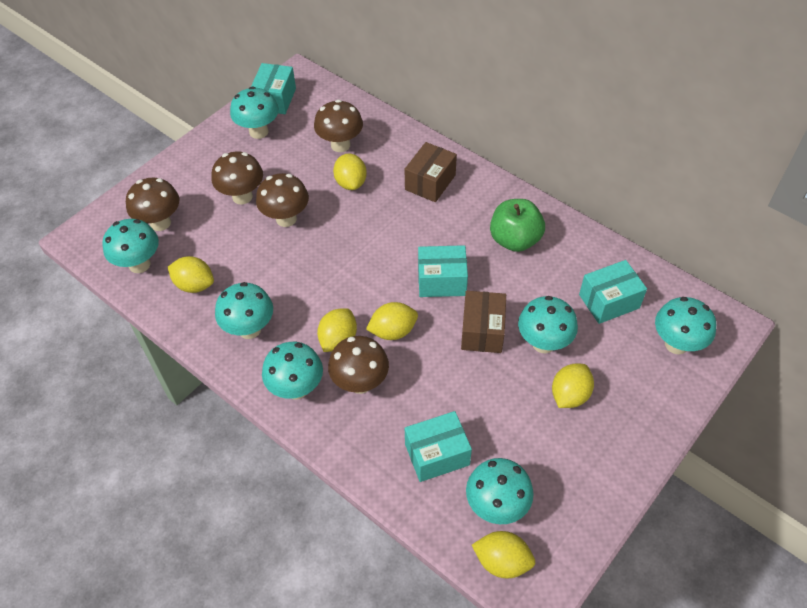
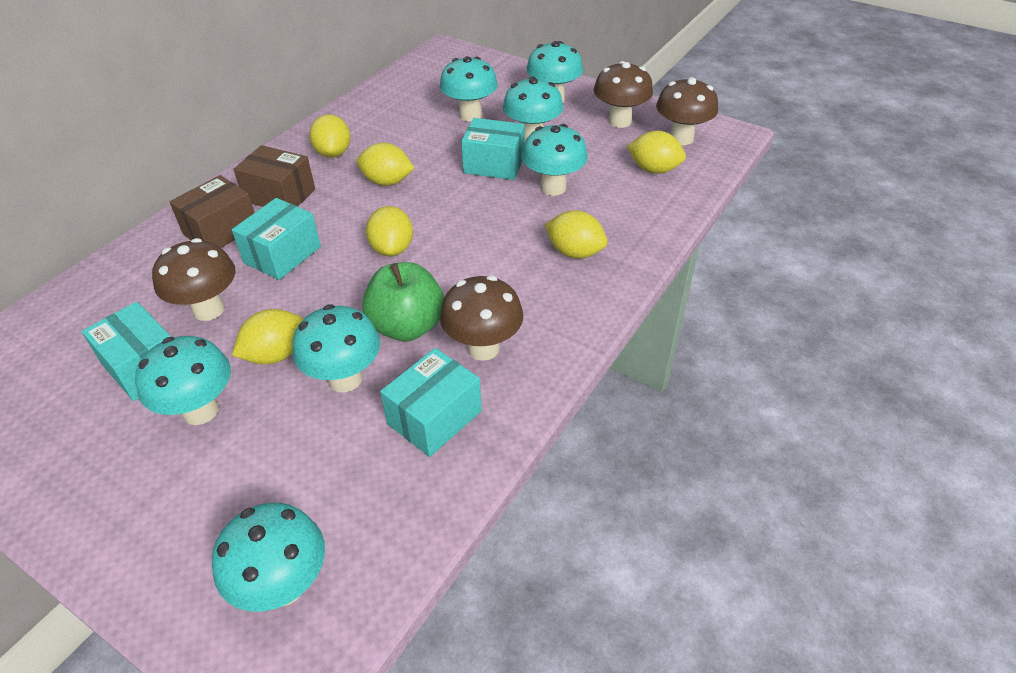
brown mushroom: [126,178,179,231] [211,151,263,205] [256,173,309,227] [314,100,363,152] [328,336,389,394] = 5 -> [152,238,236,321] [440,275,523,361] [594,61,653,128] [656,77,718,145] = 4

